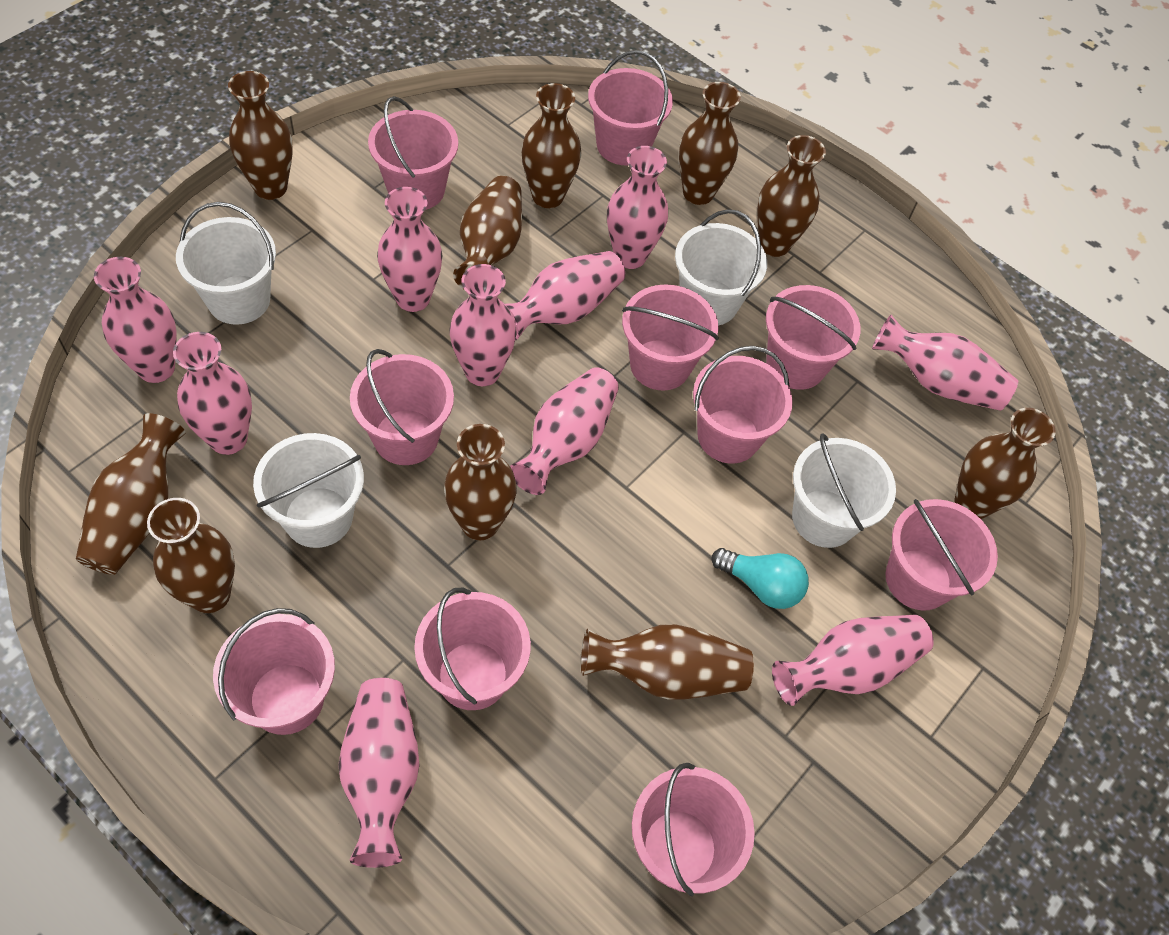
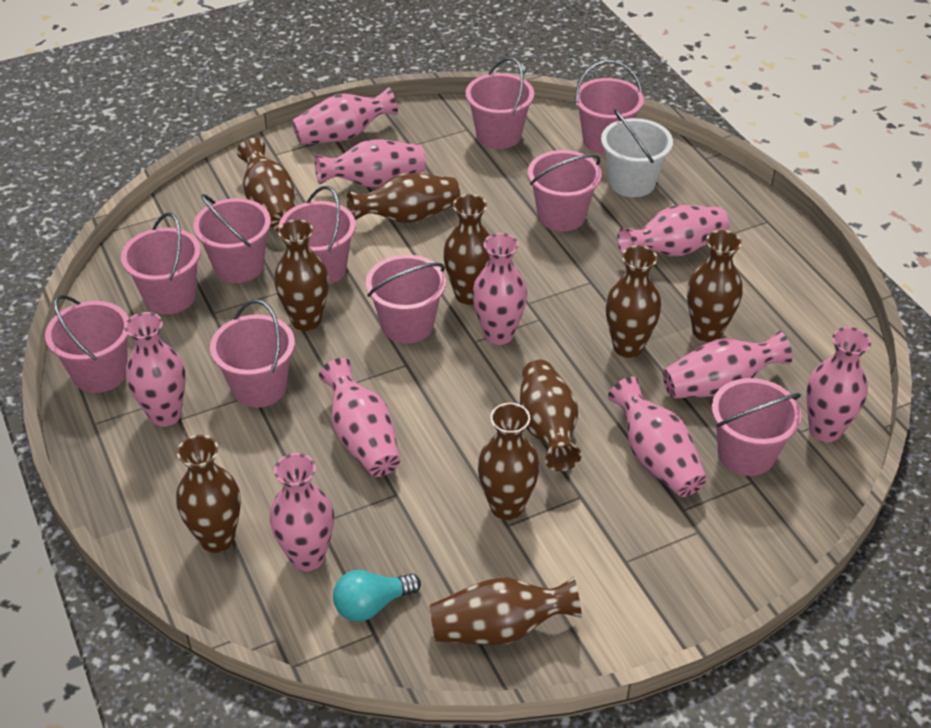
white bucket: [176,202,276,325] [253,433,364,548] [675,209,767,326] [792,433,896,548] = 4 -> [601,109,673,197] = 1

